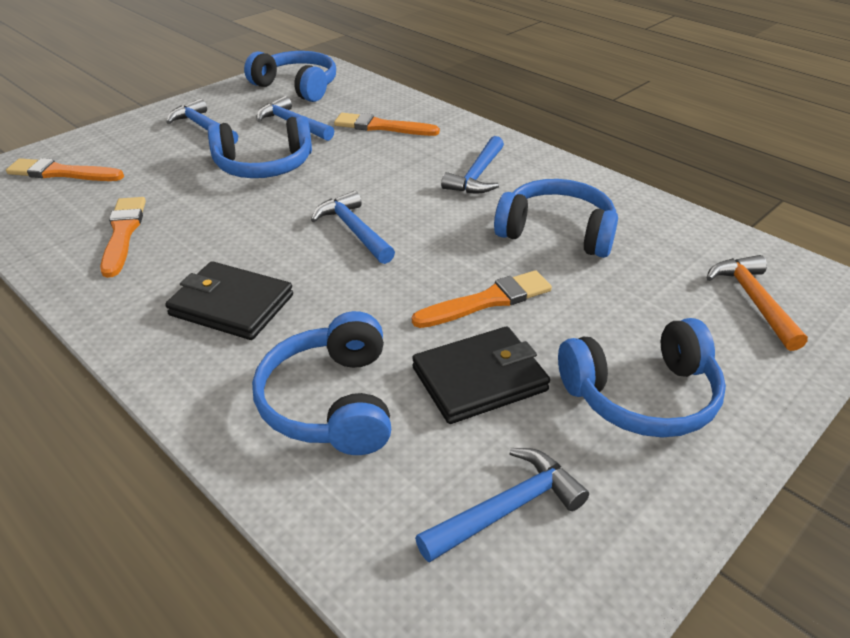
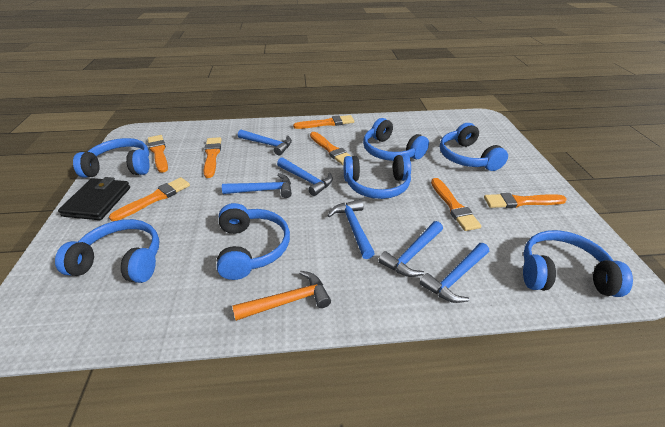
black wallet: [165,261,293,340] [412,327,550,424] = 2 -> [58,177,130,220] = 1
blue hammer: [166,98,238,144] [256,96,334,141] [311,191,395,264] [415,448,589,563] [441,136,504,193] = 5 -> [222,173,292,198] [238,129,292,156] [277,157,333,196] [327,199,375,259] [378,221,443,277] [420,243,489,303] = 6
blue headphones: [208,116,312,178] [244,51,336,102] [252,311,391,455] [494,179,618,258] [558,318,726,438] = 5 -> [55,219,159,283] [73,138,149,178] [217,203,290,280] [344,155,411,199] [363,118,429,161] [440,123,508,171] [523,230,633,297] = 7
orange brush: [6,158,124,181] [100,197,146,278] [334,113,440,136] [412,270,552,328] = 4 -> [109,177,190,221] [148,135,168,173] [204,137,221,178] [293,115,354,129] [310,132,352,165] [431,178,481,231] [484,193,567,208] = 7

